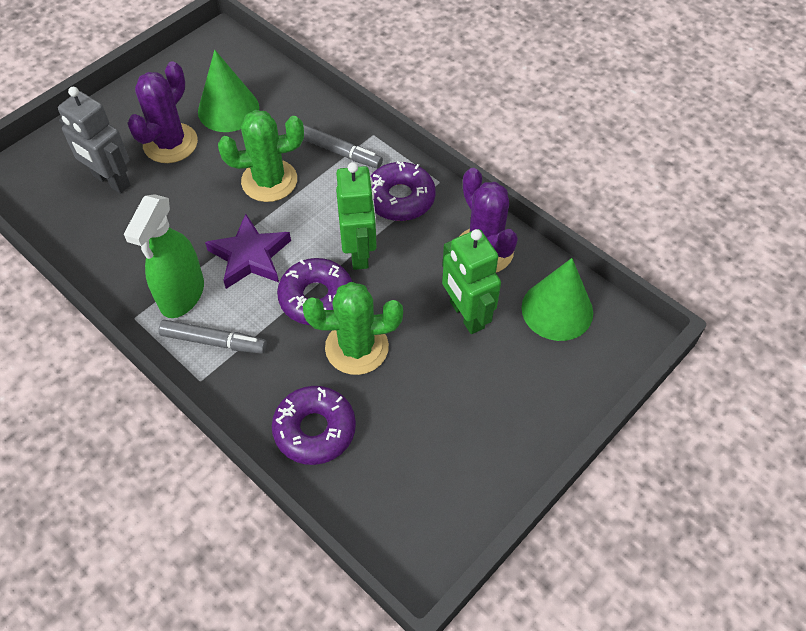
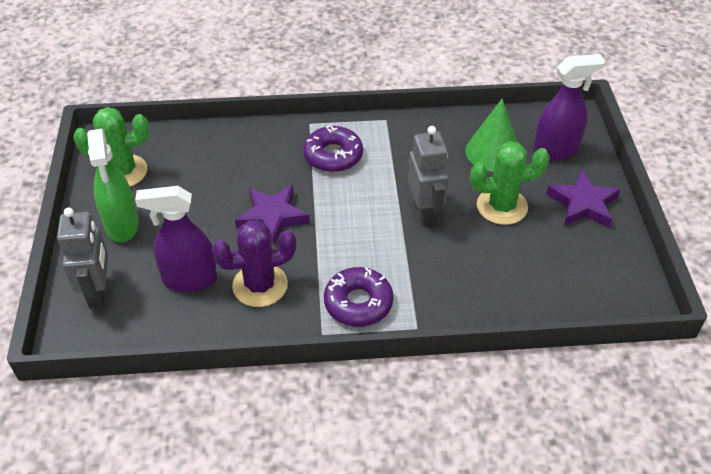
green cone: [198,50,259,132] [521,258,593,341] = 2 -> [465,99,518,172] = 1
green robot: [336,162,377,270] [442,229,501,334] = 2 -> none = 0
grey marker: [159,320,267,354] [303,124,383,169] = 2 -> none = 0
grey robot: [58,87,131,194] = 1 -> [57,208,108,309] [408,126,449,226] = 2
purple cactus: [127,61,198,163] [460,168,518,273] = 2 -> [212,220,297,307] = 1
purple donut: [272,386,356,465] [277,258,353,325] [371,161,436,221] = 3 -> [303,125,363,172] [324,267,393,327] = 2
purple spray bottle: none = 0 -> [135,186,217,292] [533,54,605,161] = 2
purple star: [205,214,291,289] = 1 -> [235,185,310,245] [546,169,621,228] = 2

